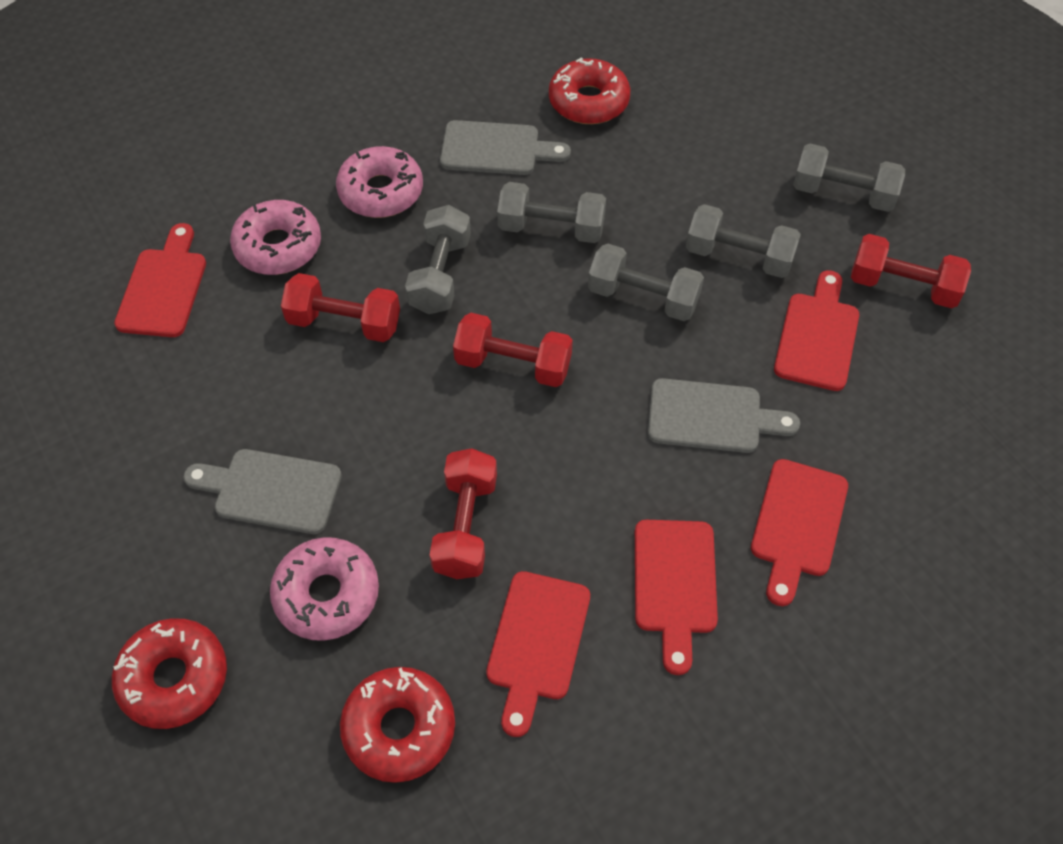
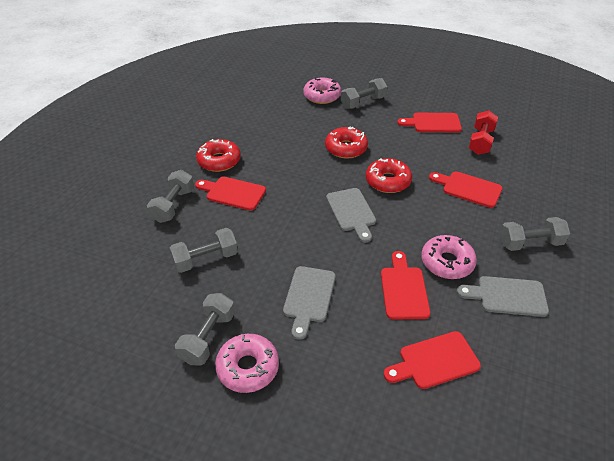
red dumbbell: [281,273,400,342] [430,448,497,579] [453,313,573,387] [851,234,971,308] = 4 -> [469,110,498,155] = 1

